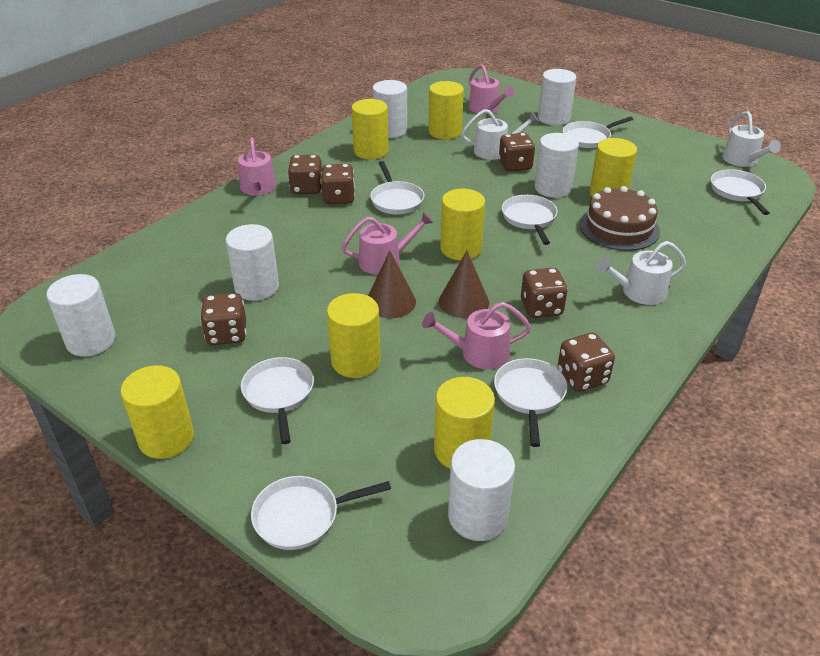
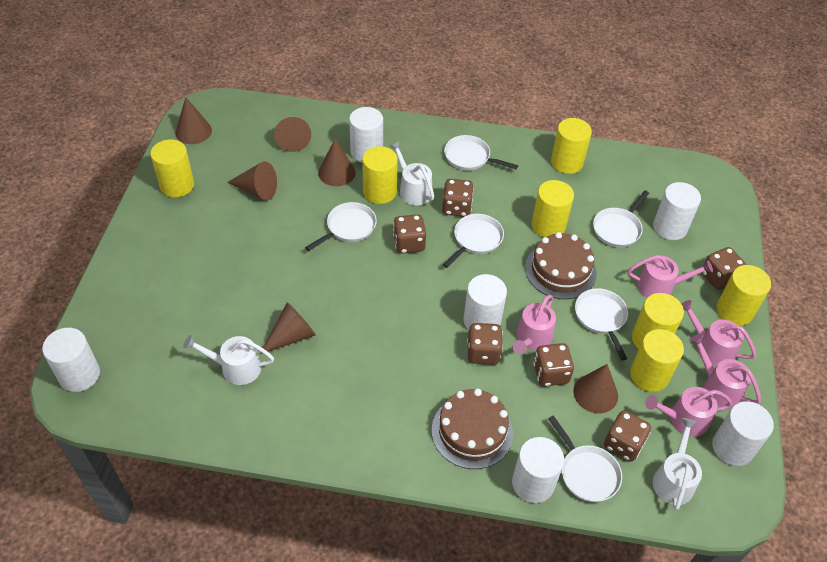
brown cake: [579,186,660,251] = 1 -> [432,389,513,469] [525,232,597,299] = 2
brown cone: [368,251,416,318] [439,251,489,318] = 2 -> [175,97,212,144] [227,161,277,200] [260,302,316,354] [274,117,311,152] [318,139,356,186] [573,364,618,413] = 6
pink watering can: [238,137,276,196] [342,212,434,275] [422,302,531,369] [469,64,514,114] = 4 -> [513,295,556,354] [628,255,713,298] [645,387,732,436] [681,300,756,366] [689,334,761,408] = 5
white pan: [241,357,314,444] [251,476,391,550] [370,161,424,214] [494,358,567,447] [502,195,557,245] [563,117,633,148] [711,169,770,215] = 7 -> [305,202,377,251] [443,214,504,268] [444,135,518,170] [548,416,622,502] [575,288,628,360] [593,190,649,247] = 6

